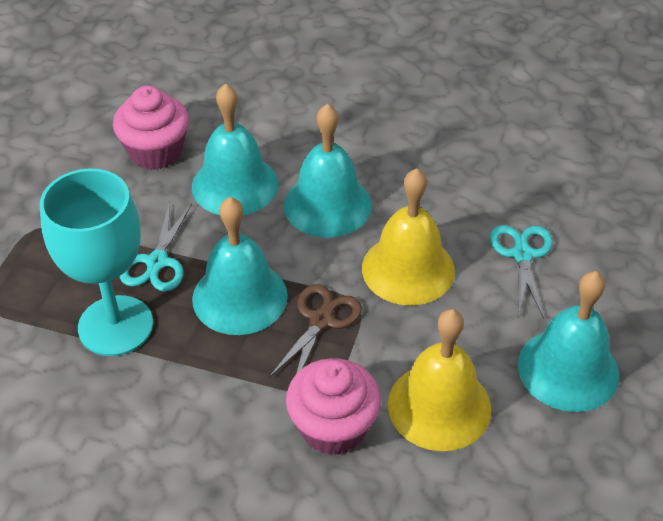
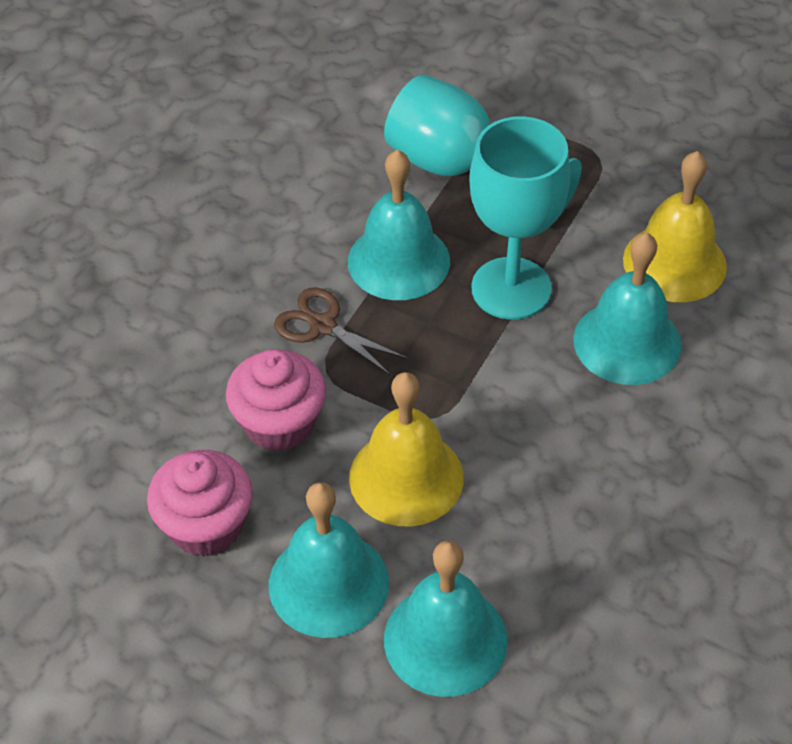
turquoise goblet: [40,168,153,356] = 1 -> [384,75,582,218] [469,116,570,320] = 2
turquoise scissors: [120,201,192,292] [490,225,553,319] = 2 -> none = 0

